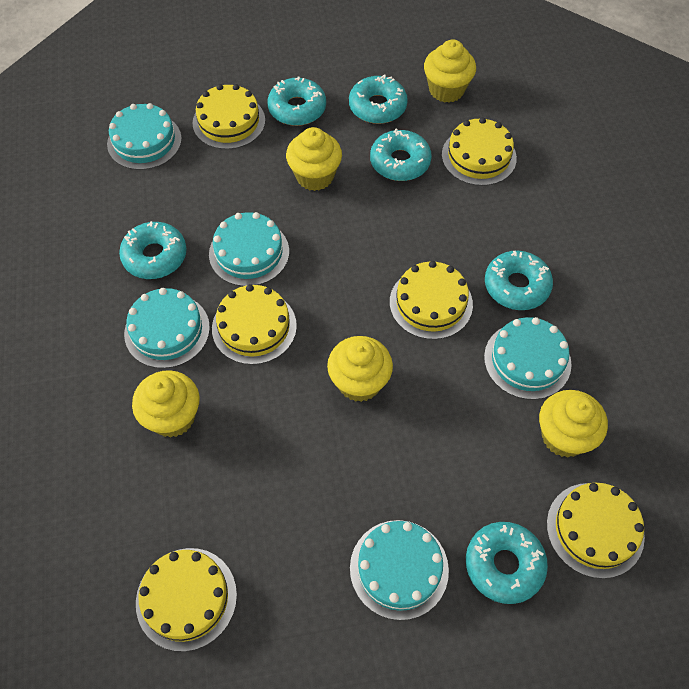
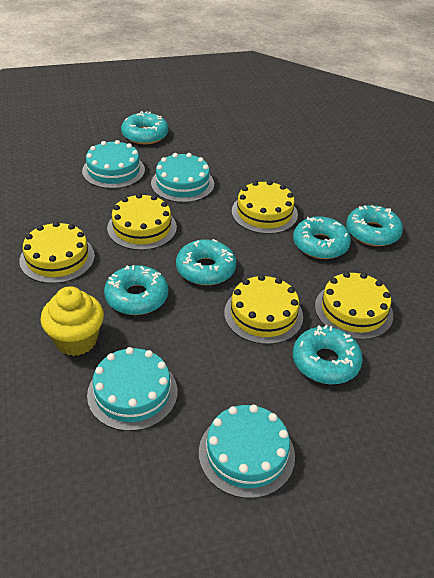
turquoise cake: [107,103,182,170] [124,288,210,368] [209,212,289,286] [350,520,449,620] [484,317,572,400] = 5 -> [82,140,145,189] [87,347,177,431] [151,153,214,203] [199,404,295,498] = 4
yellow cake: [136,548,237,652] [192,84,265,149] [212,284,297,365] [390,261,473,340] [442,117,517,186] [547,483,645,579] = 6 -> [20,221,95,284] [107,193,177,250] [224,275,303,344] [232,180,298,234] [315,272,393,340] = 5
yellow cupcake: [132,370,200,438] [286,127,342,191] [327,336,393,402] [424,39,476,103] [539,390,608,458] = 5 -> [40,286,104,356] = 1

